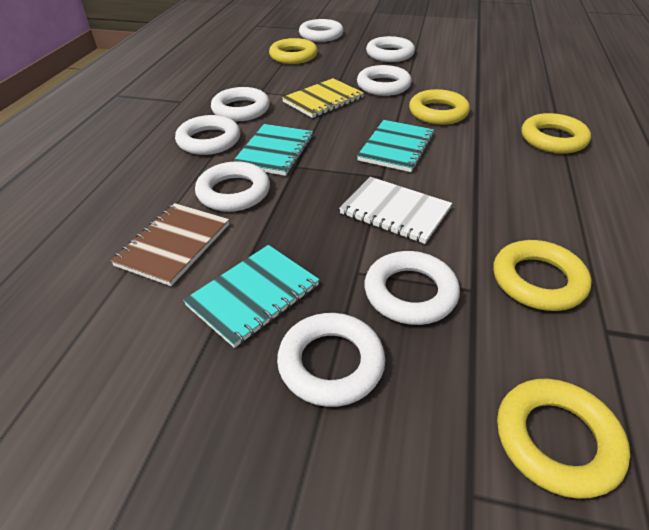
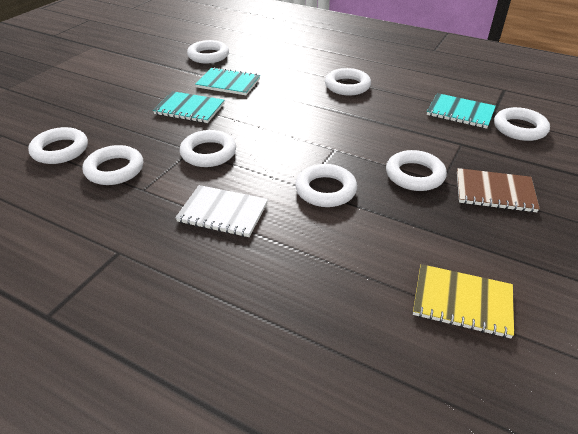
yellow ring: [269,38,318,64] [409,89,470,125] [493,240,592,311] [497,378,630,499] [521,113,591,154] = 5 -> none = 0

